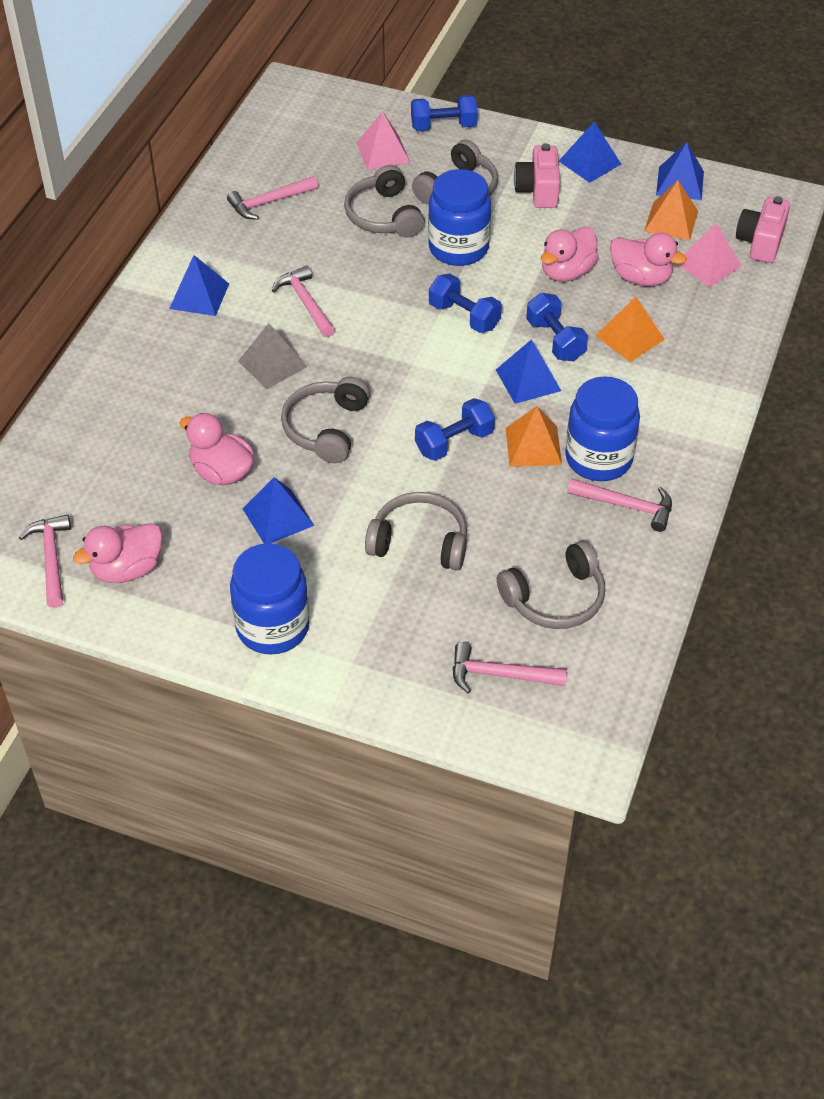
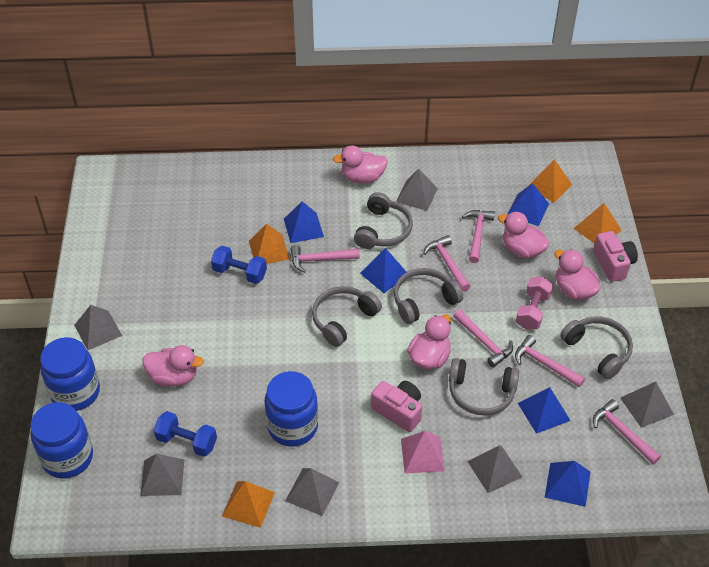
blue dumbbell: [411,95,478,131] [415,398,495,461] [429,274,502,333] [526,293,588,361] = 4 -> [154,411,217,457] [211,246,267,284] = 2
grey pyramid: [238,323,307,389] = 1 -> [74,305,122,350] [140,454,184,496] [285,468,339,516] [396,169,438,211] [467,445,522,493] [620,381,674,428] = 6
orange pyramid: [506,406,562,467] [595,297,665,362] [644,180,698,240] = 3 -> [222,481,275,528] [249,224,290,264] [527,159,572,202] [573,203,621,244] = 4
pink duck: [73,523,162,583] [179,413,254,485] [541,227,599,282] [610,233,687,286] = 4 -> [143,345,204,387] [333,145,388,184] [407,314,451,370] [498,212,550,259] [554,249,601,300] = 5
pink dumbbell: none = 0 -> [516,276,553,330] = 1
pink hammer: [18,514,71,608] [227,176,318,220] [272,265,335,337] [453,642,567,693] [567,478,672,532] = 5 -> [290,245,360,273] [423,235,471,292] [453,309,513,367] [462,210,495,263] [515,335,585,387] [593,399,661,464] = 6
pink pyramid: [357,111,410,170] [677,224,742,287] = 2 -> [401,431,445,474] = 1

